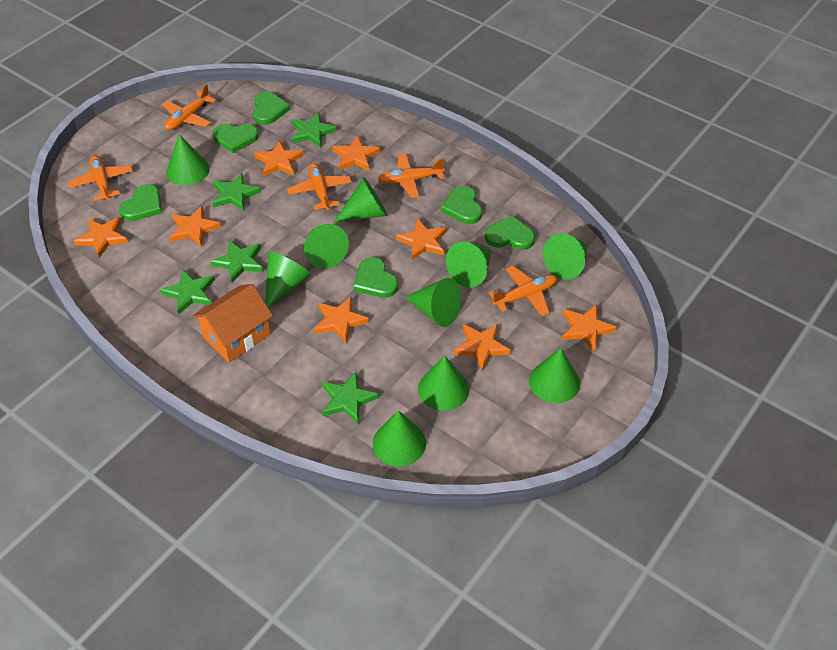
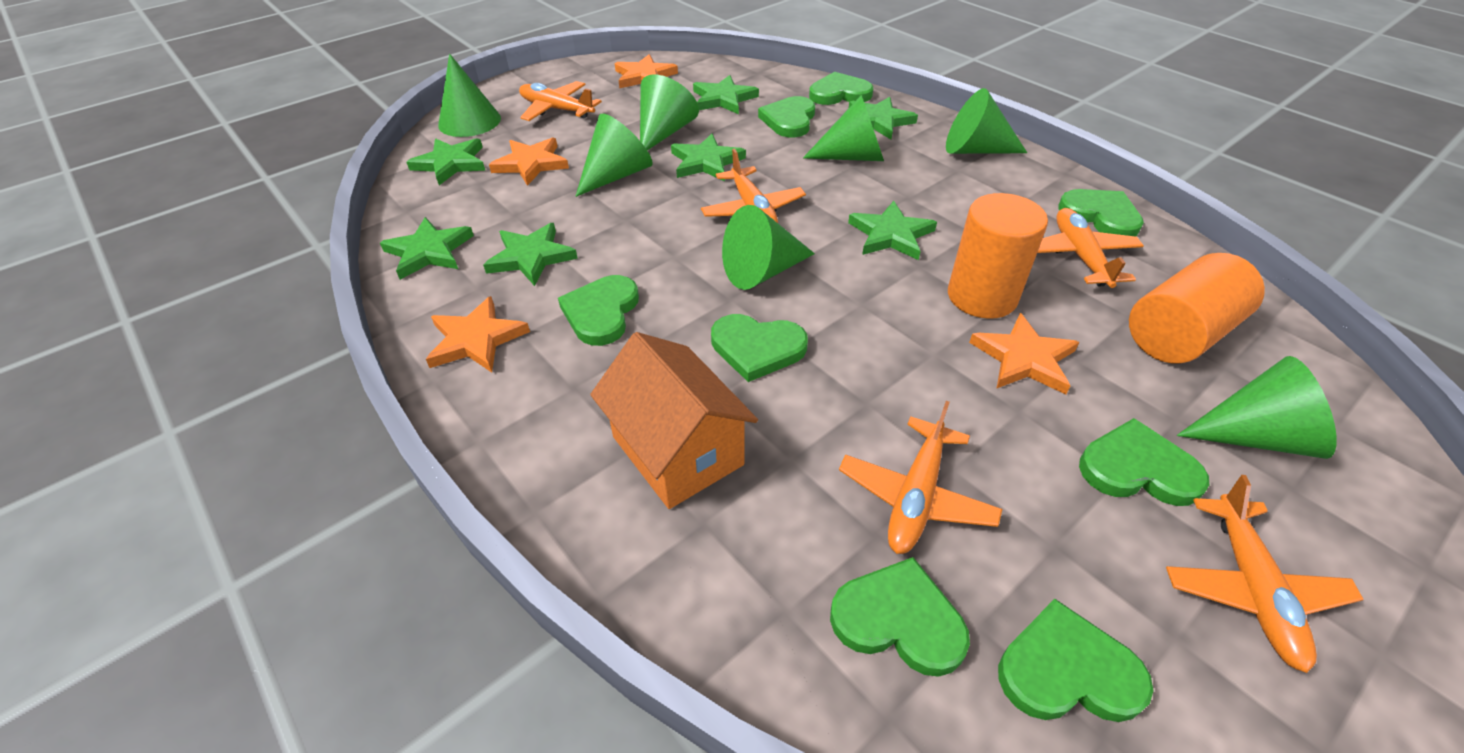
green cone: [166,134,210,186] [265,252,311,308] [304,224,349,269] [334,177,387,222] [373,410,426,466] [405,278,461,327] [418,355,469,411] [446,242,492,288] [529,348,580,403] [543,233,587,280] = 10 -> [438,54,501,137] [576,114,653,197] [640,75,699,150] [722,205,815,290] [803,95,884,161] [946,88,1027,154] [1177,356,1337,459] = 7
green heart: [119,184,162,221] [213,124,259,153] [253,91,290,125] [353,257,398,298] [441,186,482,224] [485,215,535,250] = 6 -> [558,275,639,346] [711,314,808,382] [758,96,815,138] [809,72,874,105] [830,557,970,677] [998,599,1154,722] [1058,189,1144,237] [1079,418,1209,506] = 8
green star: [160,269,215,315] [210,240,263,283] [213,173,262,211] [292,113,338,148] [322,372,379,424] = 5 -> [380,217,474,280] [406,138,486,185] [483,223,578,286] [671,134,746,181] [693,75,759,114] [848,201,937,260] [849,97,918,139] = 7
orange cylinder: none = 0 -> [948,193,1048,319] [1129,253,1265,363] = 2
orange star: [74,217,128,258] [170,206,221,247] [254,141,304,177] [314,296,369,343] [332,135,381,171] [396,218,447,260] [453,324,511,371] [562,304,617,351] = 8 -> [426,296,530,373] [489,137,569,186] [615,54,678,88] [969,313,1079,394] = 4

